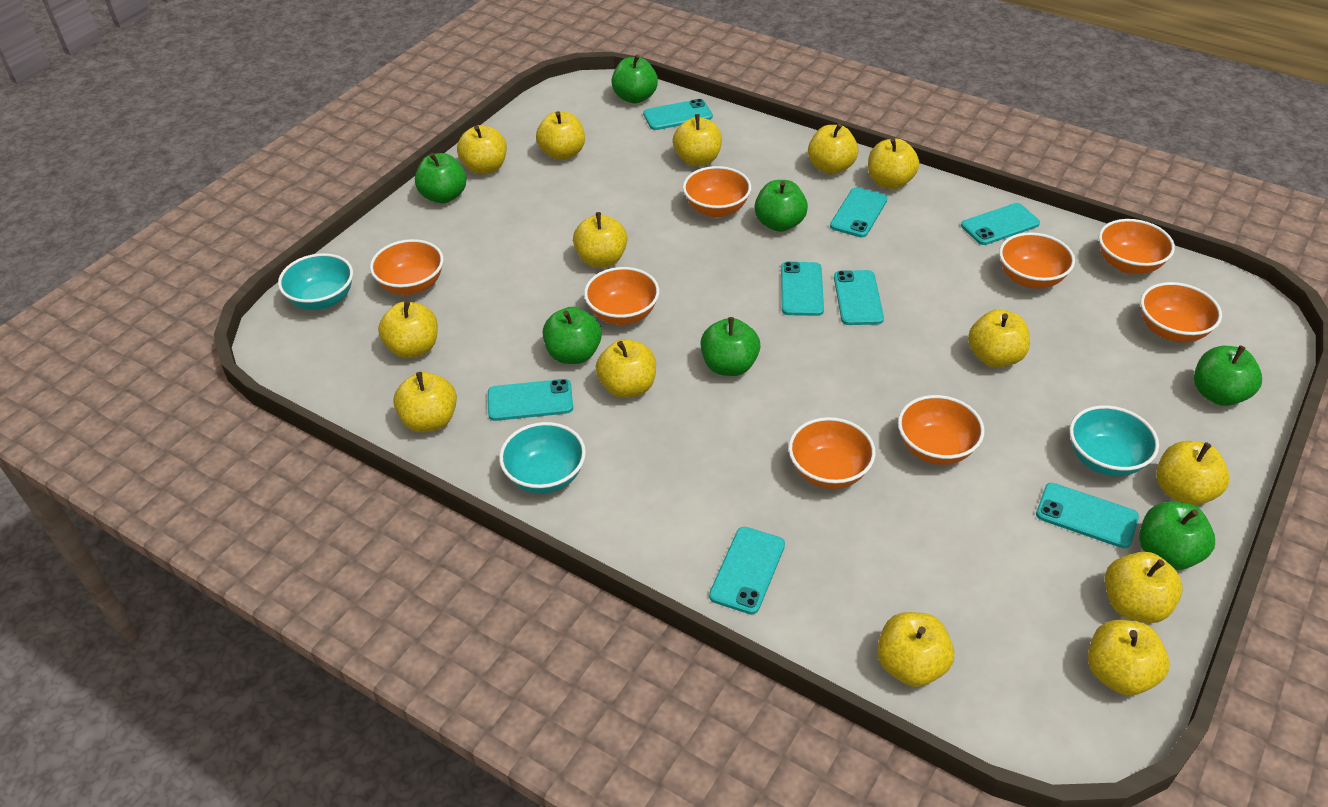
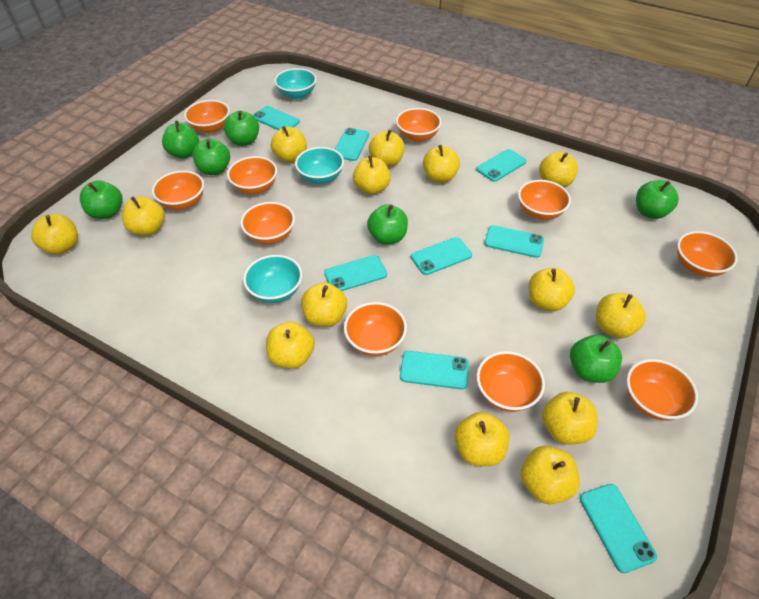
orange bowl: [370,239,444,295] [584,267,659,325] [683,166,751,217] [788,417,876,489] [898,395,985,465] [999,232,1075,289] [1099,219,1175,274] [1140,282,1222,342] = 8 -> [152,171,204,210] [184,100,230,133] [227,156,277,194] [240,202,295,244] [344,302,407,356] [396,108,441,142] [477,351,545,412] [518,180,571,220] [626,359,698,421] [677,231,738,277] = 10

